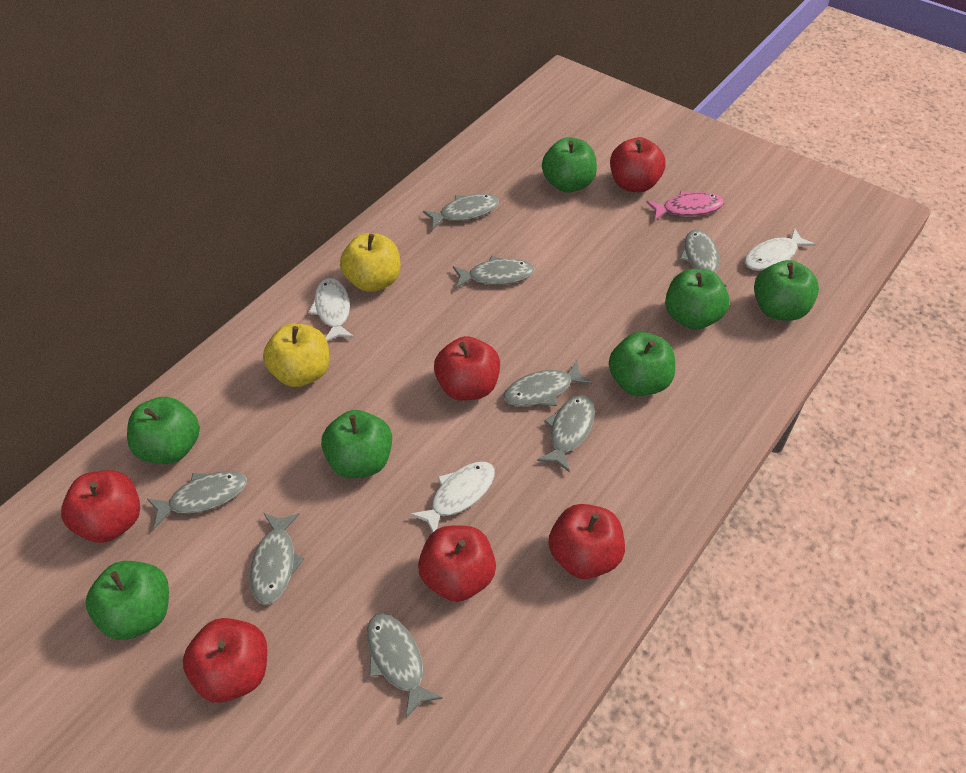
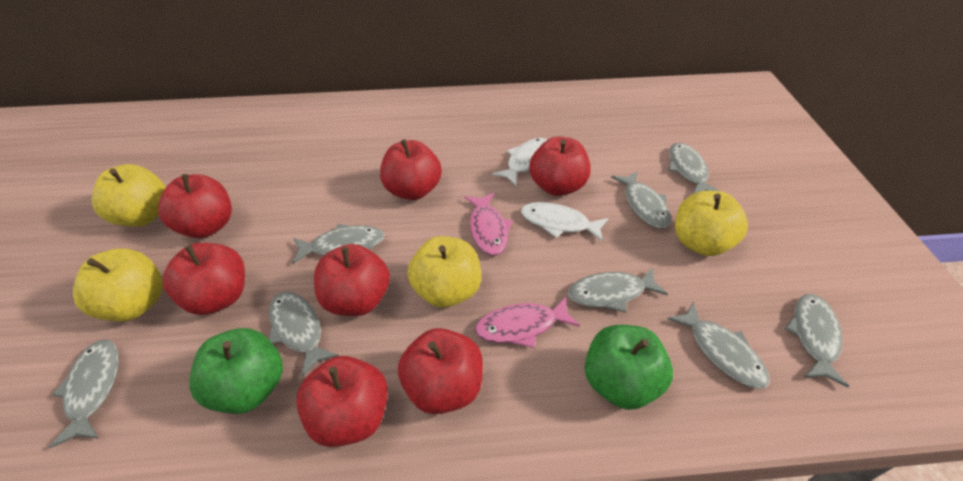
green apple: [86,561,169,640] [127,397,200,464] [321,410,392,478] [542,137,597,193] [609,332,675,396] [665,269,730,330] [754,260,819,321] = 7 -> [189,328,283,414] [585,325,673,410] = 2
pink fish: [646,191,724,221] = 1 -> [465,193,513,256] [475,297,580,348] = 2
red apple: [61,470,140,543] [183,618,267,703] [418,526,496,602] [434,336,500,401] [549,504,625,579] [610,137,666,192] = 6 -> [158,174,232,238] [163,243,245,315] [296,356,388,447] [314,244,390,316] [380,139,442,200] [398,328,483,414] [529,136,591,196] = 7
white fish: [308,278,354,341] [410,462,495,532] [745,228,815,271] = 3 -> [492,138,547,185] [521,202,609,242] = 2
yellow apple: [263,324,329,387] [340,233,400,292] = 2 -> [73,248,163,321] [92,164,166,227] [408,236,481,308] [675,191,748,256] = 4

